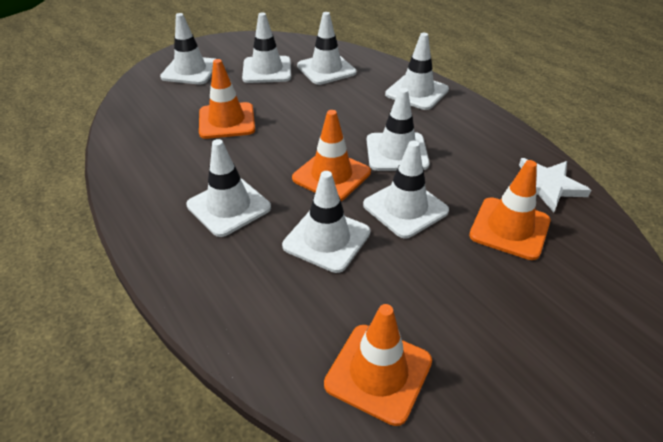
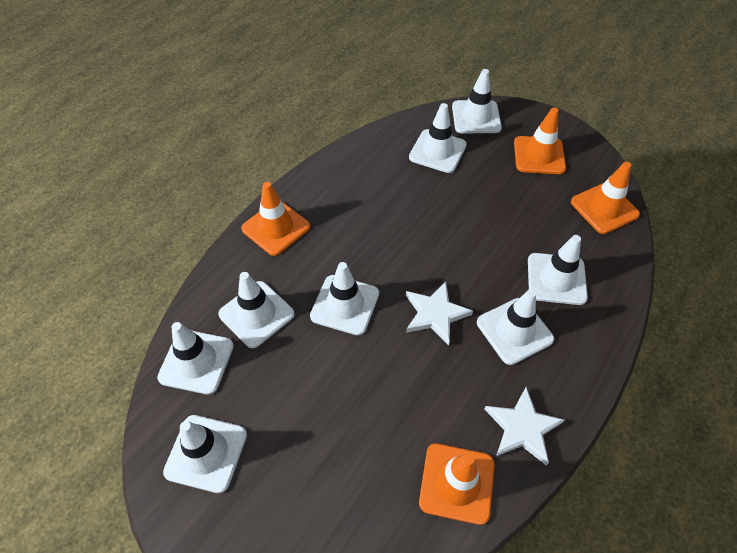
white star: [519,158,591,213] = 1 -> [406,281,473,346] [484,387,564,466] = 2

